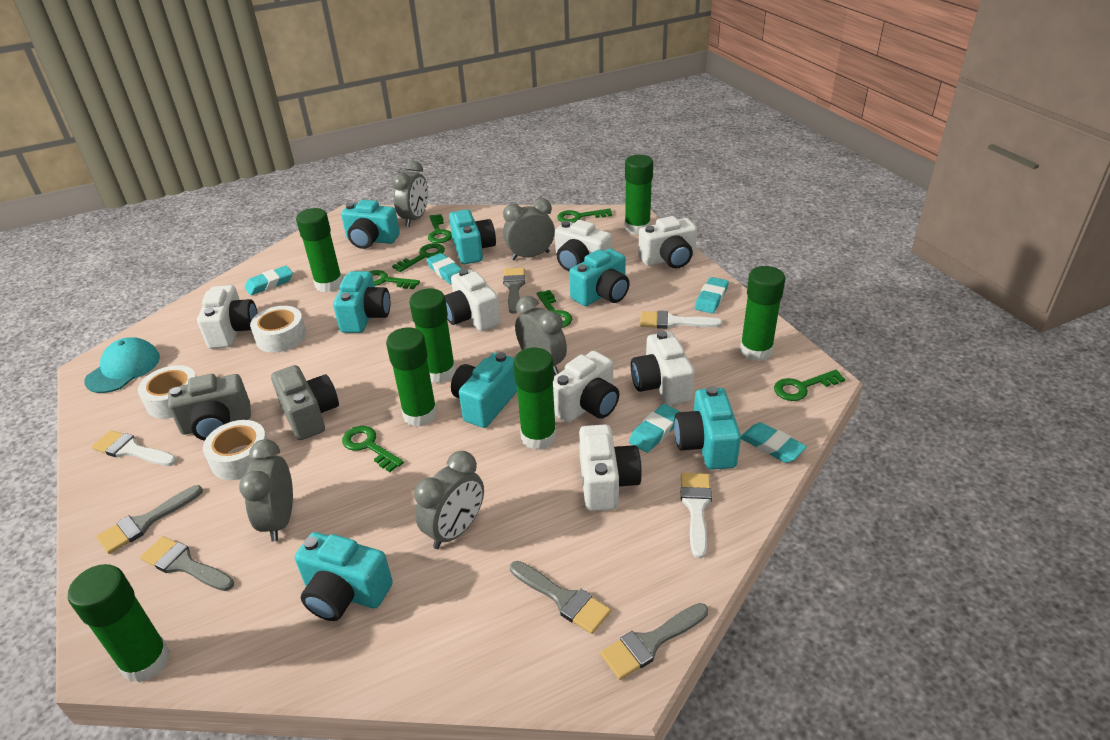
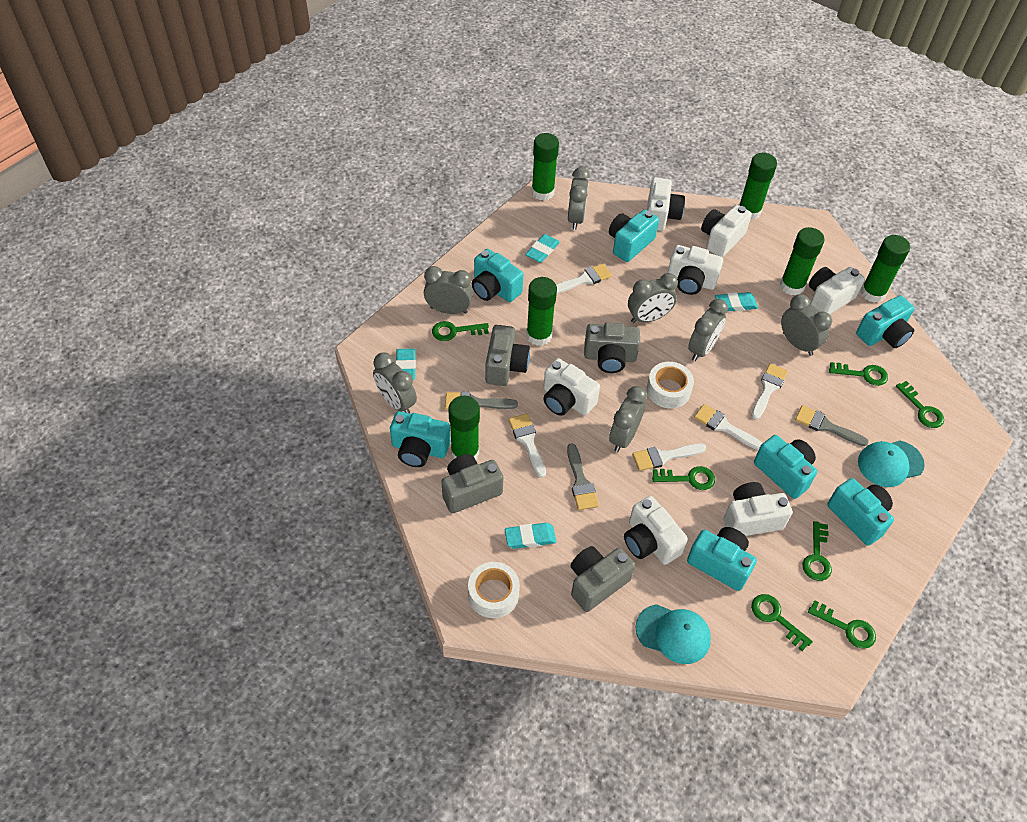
green glue stick: [68,564,170,683] [296,208,343,292] [386,327,437,427] [409,288,456,383] [513,348,557,450] [625,155,653,235] [740,266,785,361] = 7 -> [448,395,480,460] [526,277,557,346] [531,133,559,201] [739,153,777,220] [780,227,825,295] [860,235,910,303] = 6
grey brush: [96,485,203,554] [140,536,234,591] [503,268,525,314] [510,561,611,634] [600,603,708,680] = 5 -> [445,392,518,410] [567,444,599,510] [795,405,869,446] = 3
grey camera: [168,374,251,441] [271,365,339,440] = 2 -> [441,454,503,513] [485,325,530,386] [571,546,635,612] [584,322,640,373] = 4
grey clock: [239,439,293,542] [392,161,428,227] [414,451,484,549] [503,198,555,260] [515,296,567,375] = 5 -> [373,352,417,413] [424,266,473,314] [568,167,590,230] [609,386,647,452] [628,273,678,323] [688,299,728,361] [781,294,832,356] = 7
turquoise cap: [84,337,160,393] = 1 -> [635,604,711,664] [858,440,925,487] = 2
turquoise eraser: [245,266,293,295] [426,253,462,284] [629,404,680,453] [695,277,729,314] [741,422,807,463] = 5 -> [395,349,416,380] [505,523,556,549] [525,234,560,263] [715,292,758,311] = 4
white brush: [92,430,177,466] [640,311,723,329] [681,473,712,559] = 3 -> [508,414,546,478] [556,263,612,294] [632,443,706,471] [694,404,763,450] [751,363,788,420] = 5
white tape: [138,365,197,419] [203,420,267,480] [250,306,307,353] = 3 -> [468,562,520,618] [647,362,694,409] = 2

